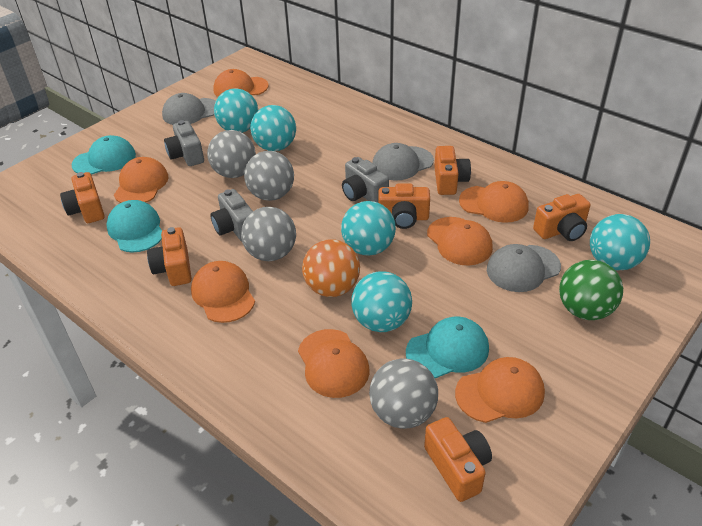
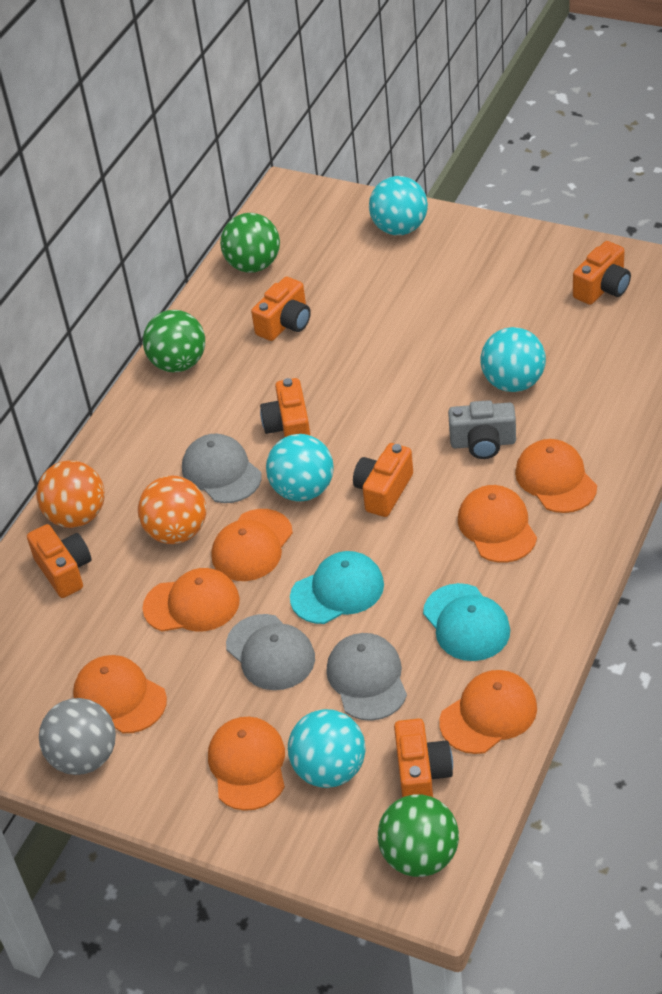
green ball: [559,260,623,320] = 1 -> [143,310,205,372] [220,213,280,273] [378,795,459,877] = 3
grey ball: [207,130,256,178] [241,207,296,261] [244,151,294,201] [369,358,438,429] = 4 -> [39,698,116,775] = 1
grey camera: [164,120,204,166] [211,189,253,242] [342,157,389,203] = 3 -> [448,400,516,459] = 1
orange ball: [302,239,360,297] = 1 -> [36,460,105,528] [138,476,206,544] = 2
turquoise ball: [214,88,258,133] [250,105,296,151] [341,201,396,256] [351,271,412,332] [590,214,650,271] = 5 -> [266,434,334,502] [288,709,366,788] [369,176,428,235] [480,327,546,392] = 4
turquoise cap: [71,135,136,175] [106,200,162,253] [406,317,489,378] = 3 -> [290,551,384,624] [423,583,510,661] = 2

